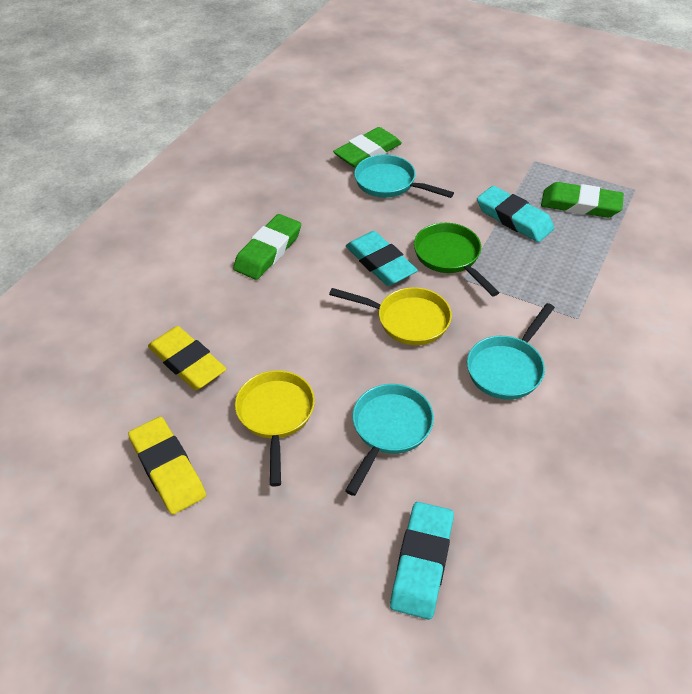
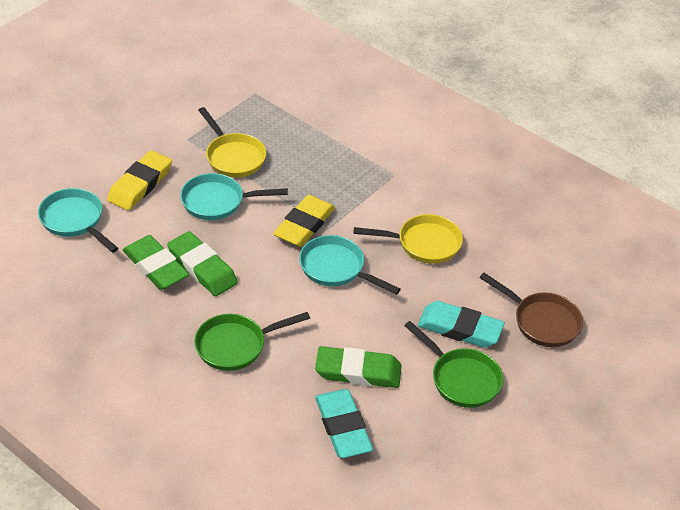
brown pan: none = 0 -> [480,273,583,347] = 1
green pan: [414,223,499,297] = 1 -> [194,312,310,371] [404,321,503,408] = 2
turquoise eraser: [346,231,418,286] [390,502,454,620] [477,186,554,242] = 3 -> [315,389,373,458] [417,301,505,348] = 2

